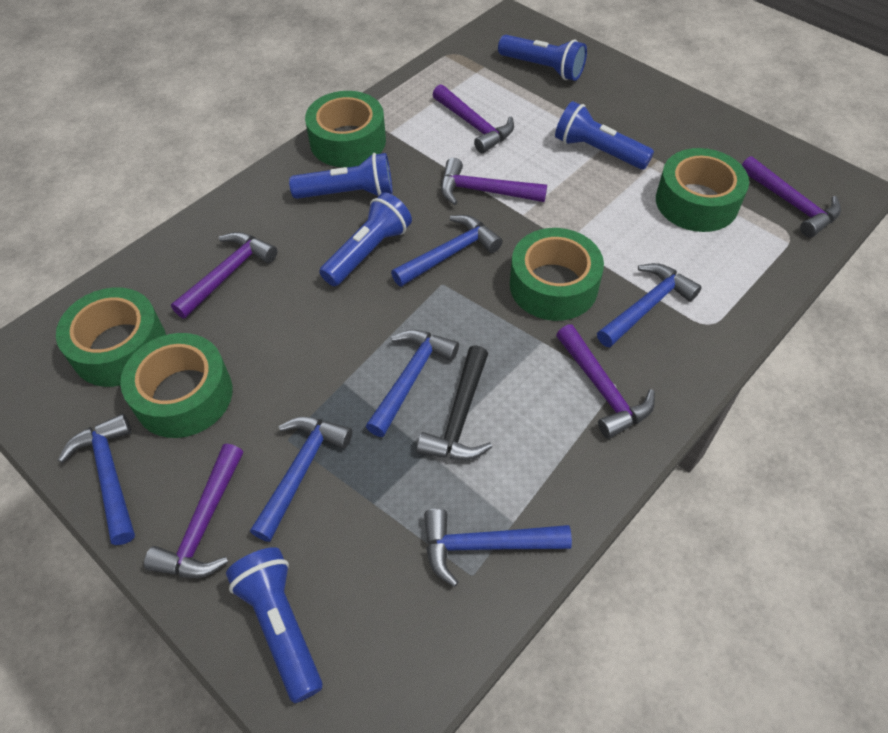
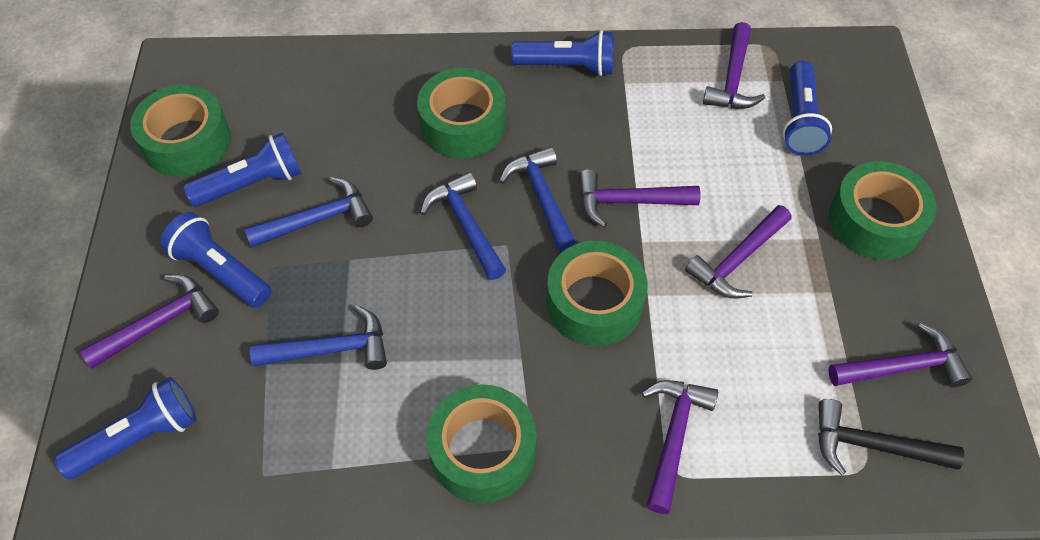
blue hammer: [58,414,135,545] [250,417,352,542] [366,330,459,437] [391,215,503,287] [424,509,572,587] [597,263,702,347] = 6 -> [245,177,373,247] [250,305,387,370] [420,172,506,280] [499,147,577,253] = 4

